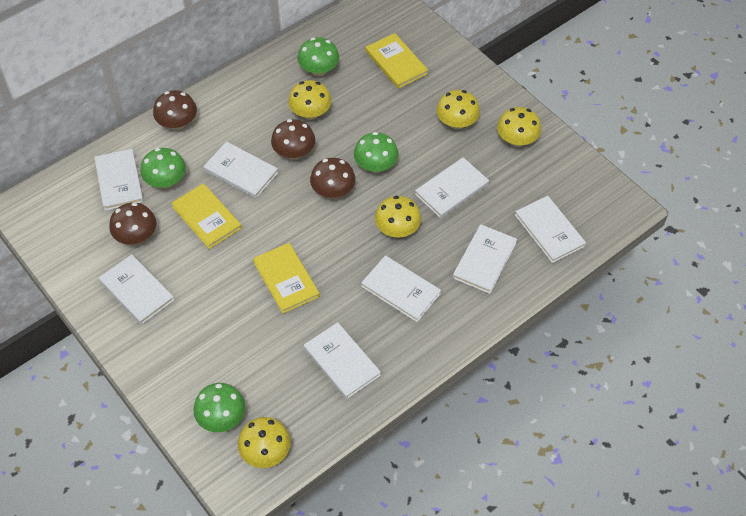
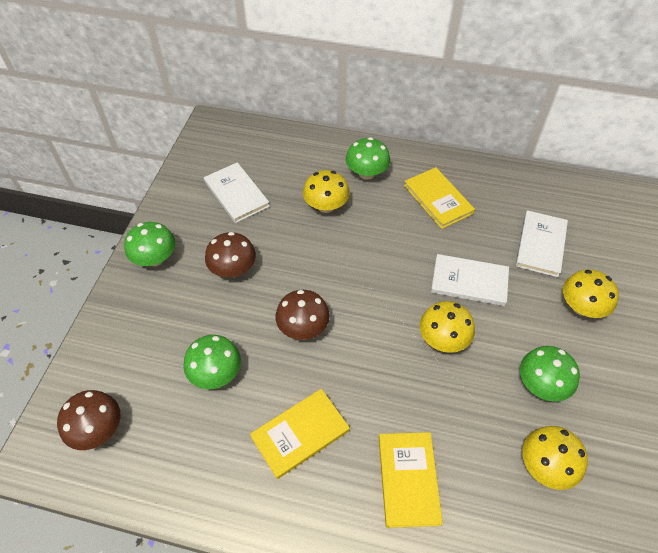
brown mushroom: [109,203,157,245] [153,90,197,130] [271,119,315,160] [310,158,355,198] = 4 -> [57,390,120,450] [205,232,256,278] [275,290,330,340] = 3
white book: [94,149,144,211] [99,254,174,325] [204,141,278,198] [304,322,381,399] [361,255,441,322] [415,157,489,218] [453,224,517,294] [515,196,586,263] = 8 -> [204,162,270,223] [431,254,509,306] [515,210,568,277] = 3
yellow mushroom: [238,417,291,468] [288,80,331,120] [375,196,421,237] [436,90,480,130] [497,107,541,147] = 5 -> [303,170,350,213] [420,301,475,353] [522,426,588,490] [563,270,619,318] = 4

